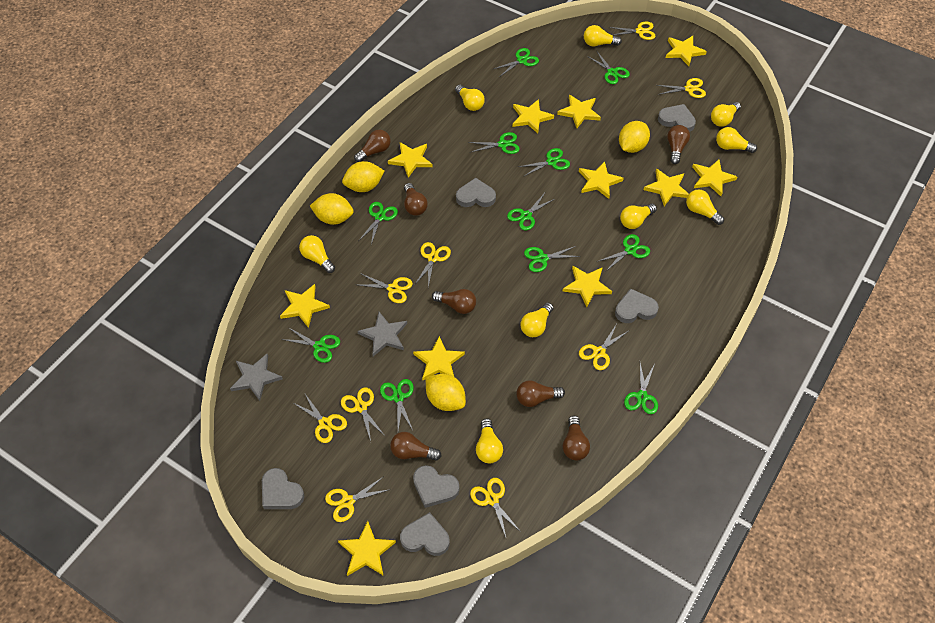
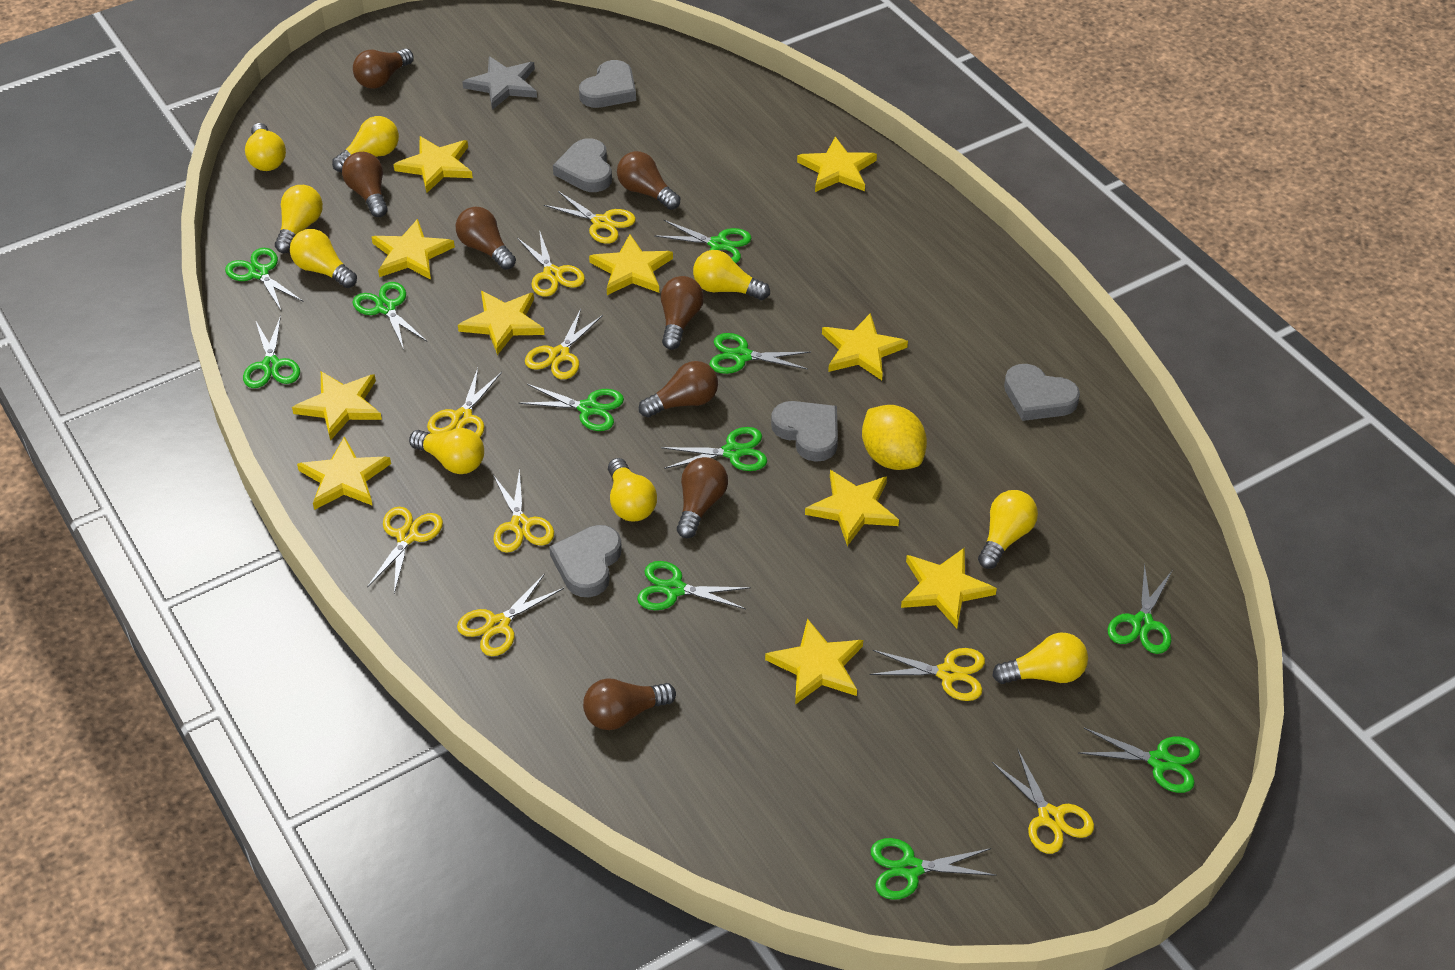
brown light bulb: [354,130,391,162] [390,432,441,461] [404,183,428,216] [432,289,476,314] [516,380,565,407] [562,416,590,460] [667,125,690,164] = 7 -> [342,152,388,217] [353,48,414,89] [456,207,516,270] [583,678,676,730] [617,151,680,210] [639,361,718,418] [661,276,704,350] [677,457,728,538] = 8
grey heart: [262,468,305,509] [400,512,450,556] [413,465,459,508] [456,178,496,207] [615,288,659,323] [658,104,696,132] = 6 -> [549,525,622,597] [553,138,612,192] [579,60,636,108] [771,401,838,462] [1004,364,1080,421] = 5
grey star: [230,354,283,401] [357,312,407,356] = 2 -> [462,57,537,110] = 1
yellow lemon: [310,193,354,225] [342,161,384,192] [426,374,466,411] [619,121,650,153] = 4 -> [862,405,927,470] = 1

